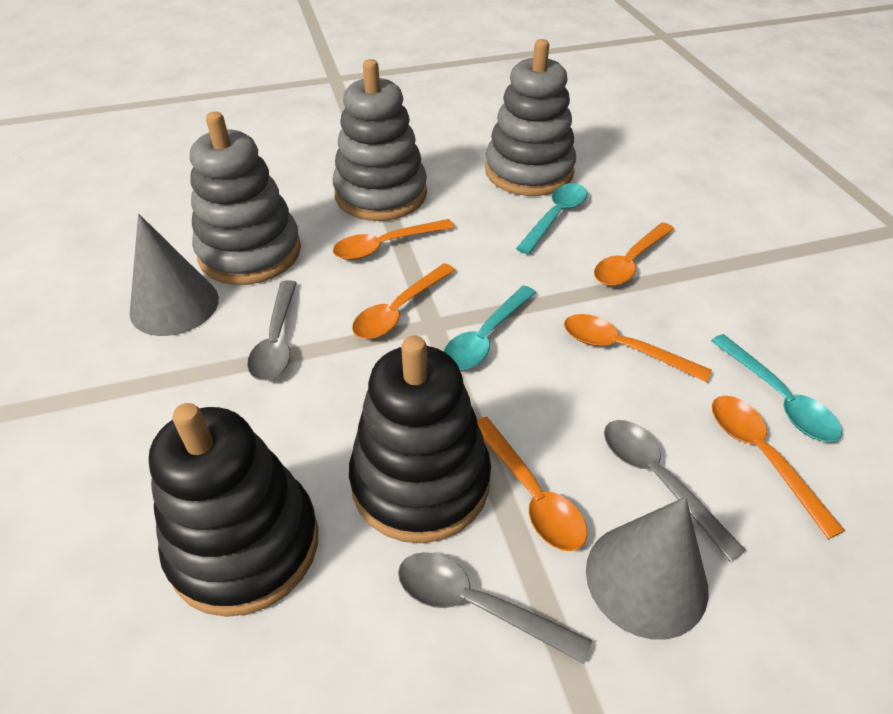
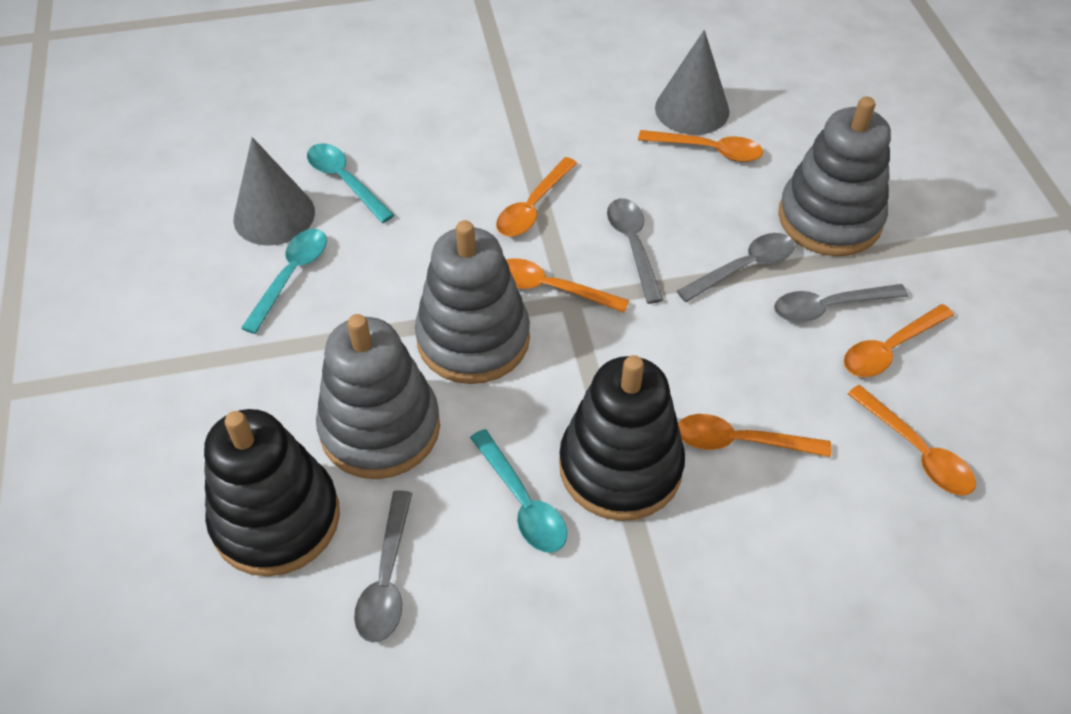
grey spoon: [247,280,297,381] [398,552,592,664] [604,420,746,562] = 3 -> [354,490,412,643] [607,199,663,304] [677,233,795,302] [774,284,908,322] = 4

